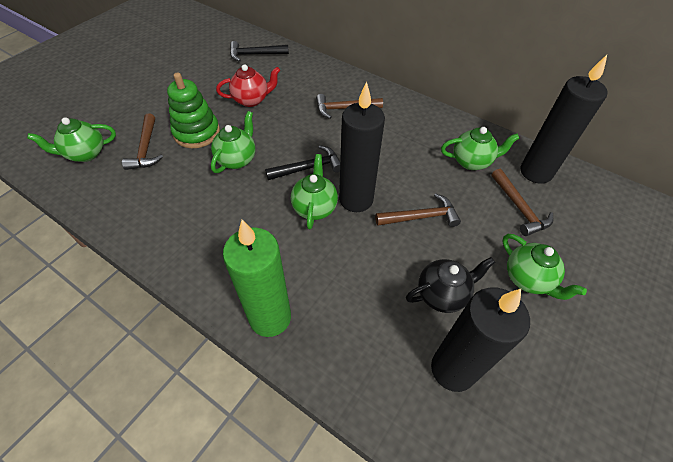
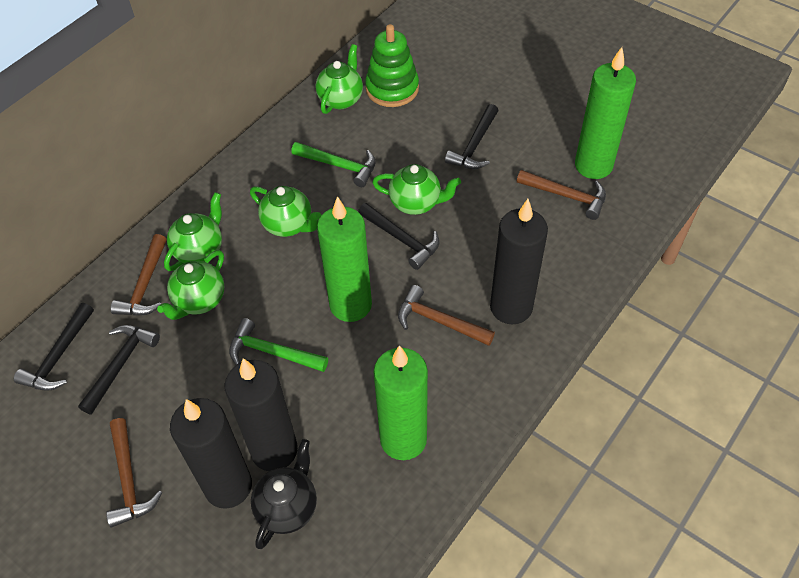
black hammer: [230,41,289,62] [265,145,340,180] = 2 -> [14,303,94,391] [78,325,160,415] [358,203,440,270] [445,104,499,169] = 4
green candle: [223,220,291,337] = 1 -> [317,196,372,322] [374,345,428,460] [575,47,636,179] = 3
green hammer: none = 0 -> [229,318,328,372] [291,142,376,187] = 2
red teapot: [216,64,280,107] = 1 -> none = 0

